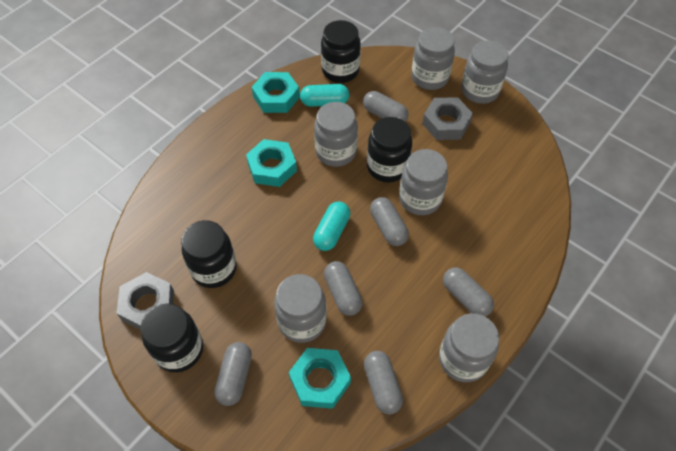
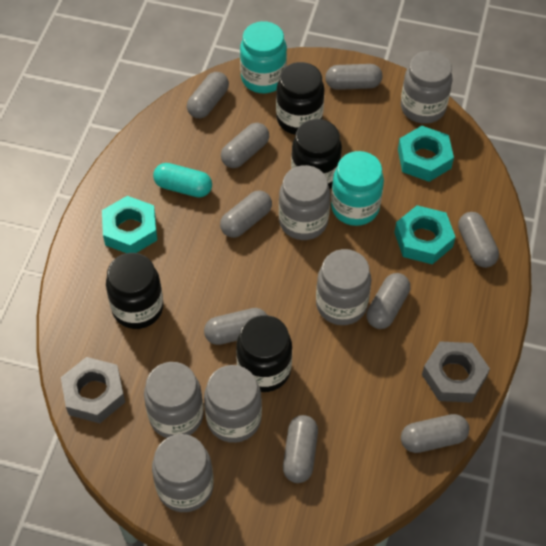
grey capsule: [214,342,252,406] [324,261,362,316] [363,91,409,122] [364,351,403,414] [370,197,409,246] [443,268,494,316] = 6 -> [187,72,229,118] [204,308,267,345] [220,191,272,238] [221,123,269,168] [283,415,318,483] [325,64,382,90] [366,273,410,329] [401,414,469,453] [458,212,499,268] = 9
turquoise capsule: [300,84,349,107] [313,202,350,251] = 2 -> [153,163,212,198] = 1
turquoise jar: none = 0 -> [240,21,287,93] [331,151,384,226] = 2

